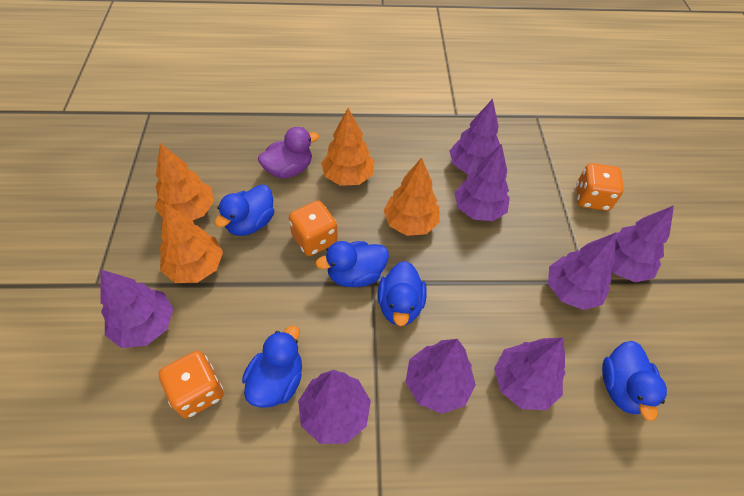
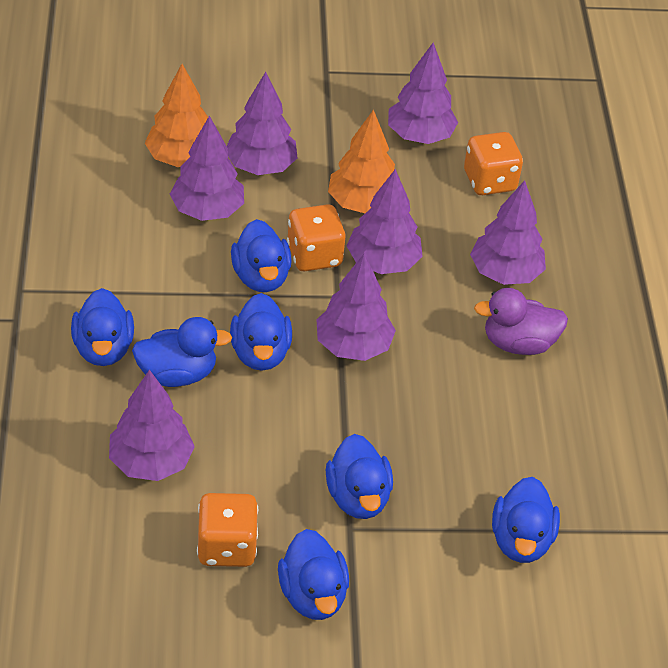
blue duck: [214,184,274,236] [242,325,302,408] [315,241,389,287] [377,261,427,326] [602,341,667,421] = 5 -> [71,288,134,366] [132,317,232,387] [230,293,292,371] [231,219,292,292] [278,529,349,620] [326,434,393,519] [492,477,560,563] = 7
orange tree: [155,143,214,220] [159,204,223,283] [321,108,374,186] [383,157,440,236] = 4 -> [145,64,208,167] [328,109,395,213] = 2
purple tree: [100,270,173,348] [298,370,371,444] [405,339,476,414] [450,99,500,174] [454,143,510,221] [494,337,565,410] [548,233,616,310] [611,205,674,283] = 8 -> [109,370,195,481] [170,116,244,221] [227,72,298,175] [316,253,396,361] [347,169,423,274] [388,43,458,144] [470,180,546,285] = 7

